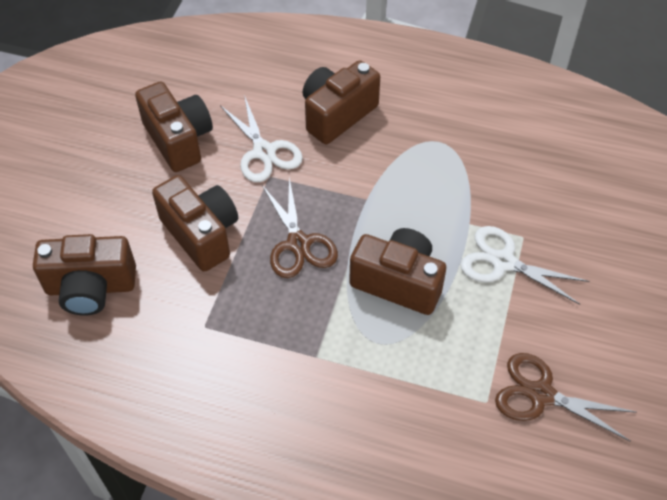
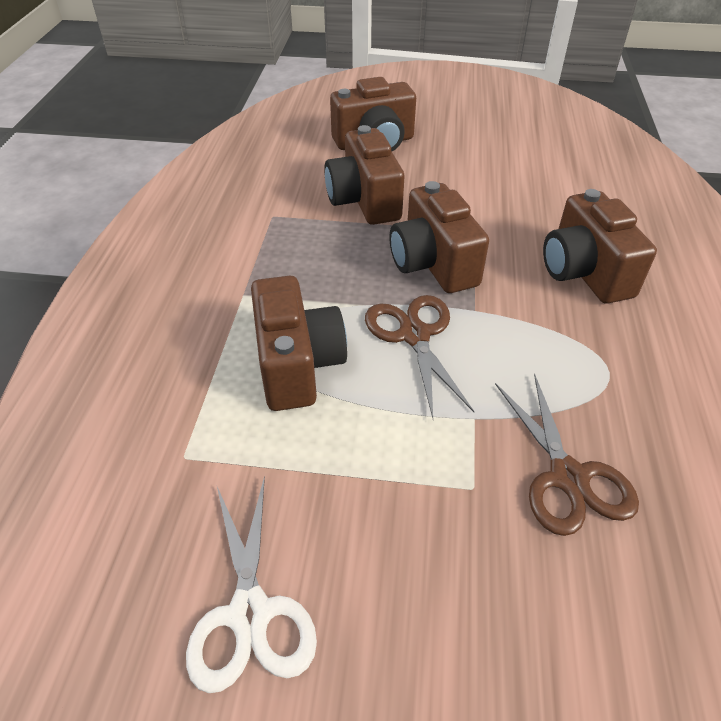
white scissors: [220,95,303,182] [460,226,589,305] = 2 -> [186,476,317,693] = 1

